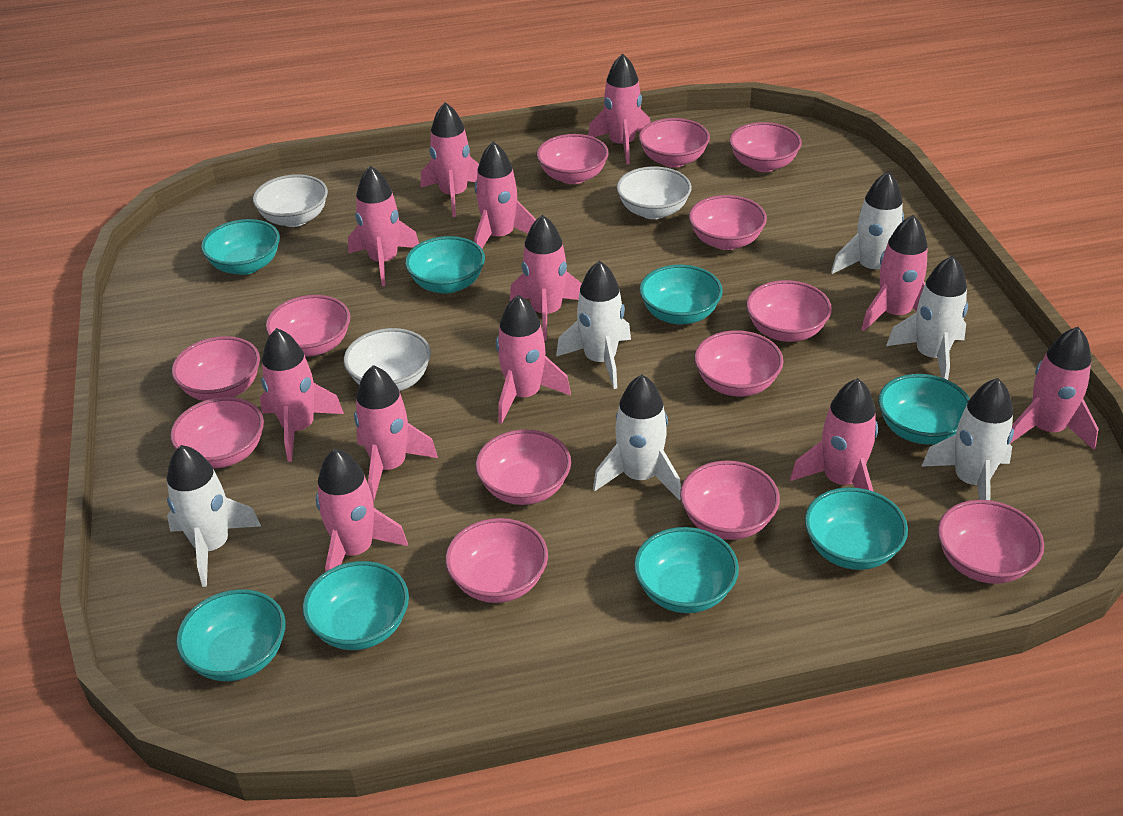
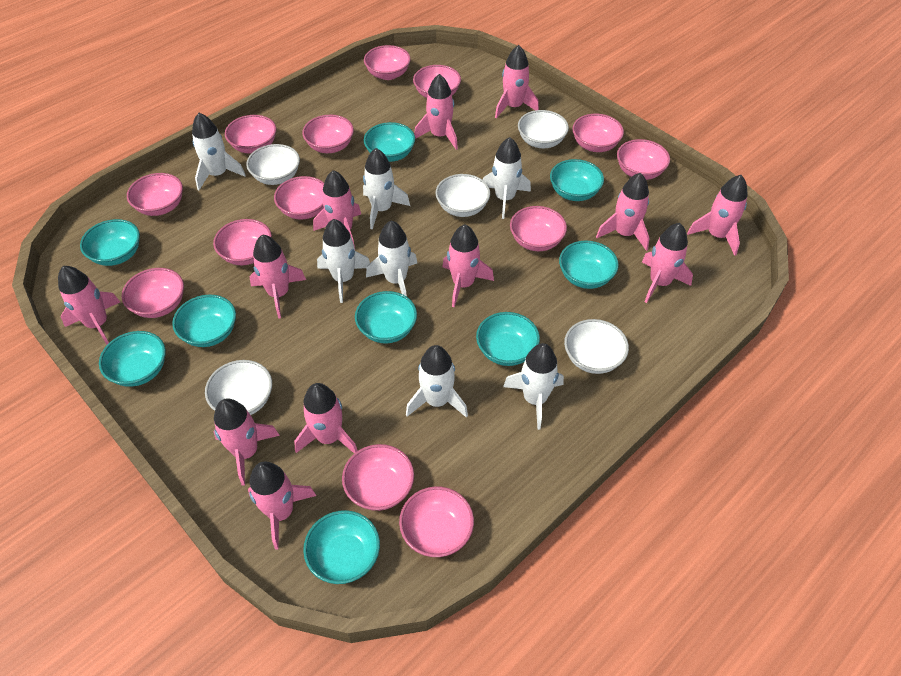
turquoise bowl: [176,589,286,681] [201,219,280,275] [303,561,409,650] [405,236,485,294] [634,527,739,613] [639,264,723,325] [805,487,908,570] [879,374,970,444] = 8 -> [80,219,140,266] [99,331,166,387] [172,295,236,347] [303,510,380,584] [355,291,417,344] [364,122,415,162] [476,312,540,366] [550,159,604,201] [559,240,619,289] = 9
white bowl: [253,174,328,227] [344,328,431,391] [617,166,692,219] = 3 -> [205,360,272,415] [246,144,300,185] [436,174,490,217] [518,110,569,148] [564,319,629,374] = 5
white rocket: [167,445,261,587] [556,261,631,389] [593,375,681,500] [831,171,904,274] [886,255,968,380] [921,378,1014,500] = 6 -> [192,113,246,190] [317,219,370,303] [363,148,410,229] [366,221,417,297] [406,345,468,418] [483,137,531,219] [503,343,564,430] = 7

